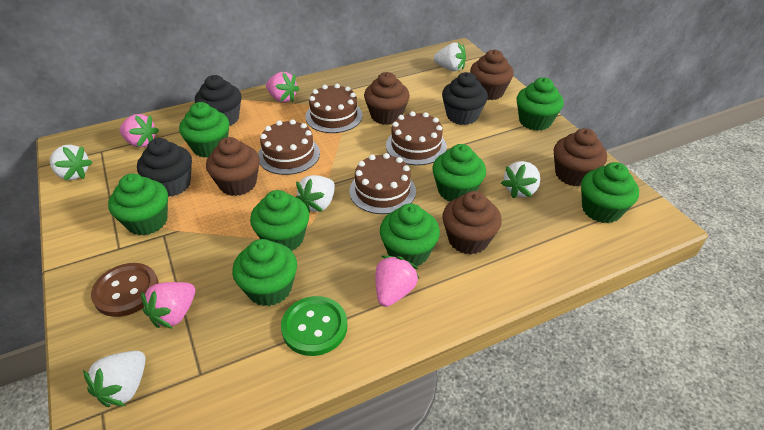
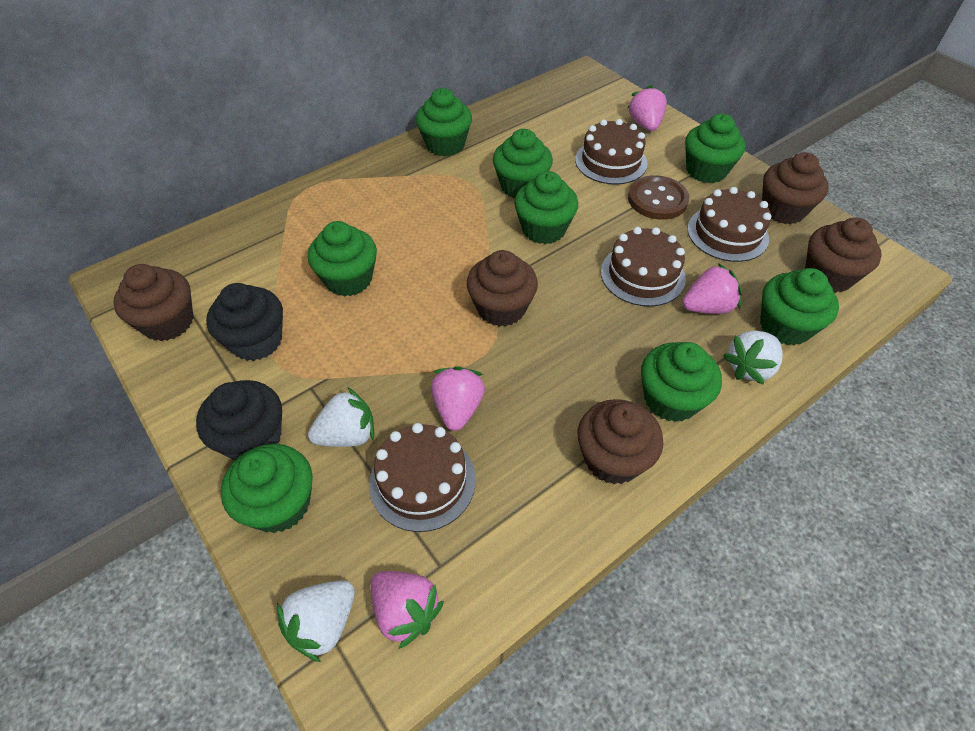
black cupcake: [137,138,192,197] [195,75,242,126] [442,72,488,125] = 3 -> [196,380,282,461] [206,283,283,361] = 2
green button: [281,296,348,356] = 1 -> none = 0
white strawberry: [50,145,93,180] [83,351,145,407] [296,175,335,213] [434,42,466,71] [501,161,540,198] = 5 -> [277,580,355,662] [308,387,374,447] [723,330,783,385] = 3

